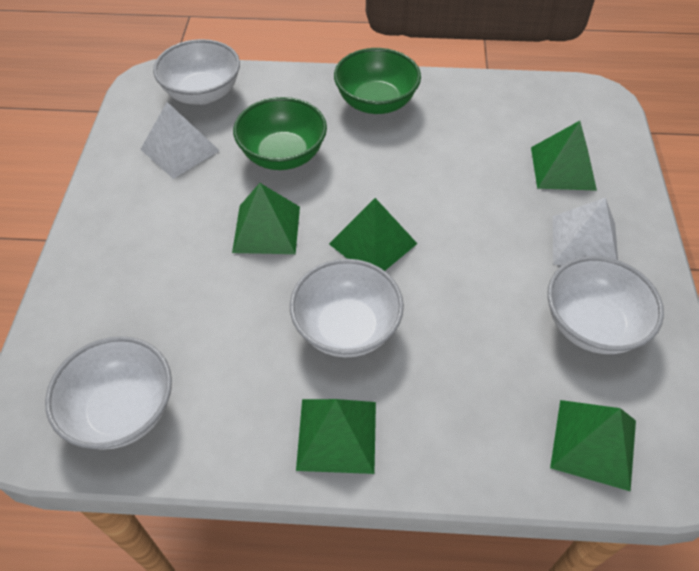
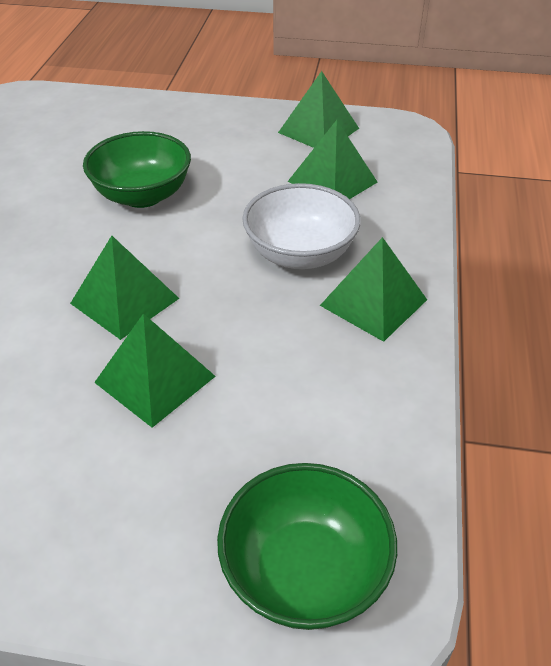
white bowl: [45,336,172,450] [153,39,240,105] [290,259,404,357] [547,256,664,354] = 4 -> [242,183,361,269] = 1
white pyramid: [140,102,220,179] [553,198,618,265] = 2 -> none = 0

